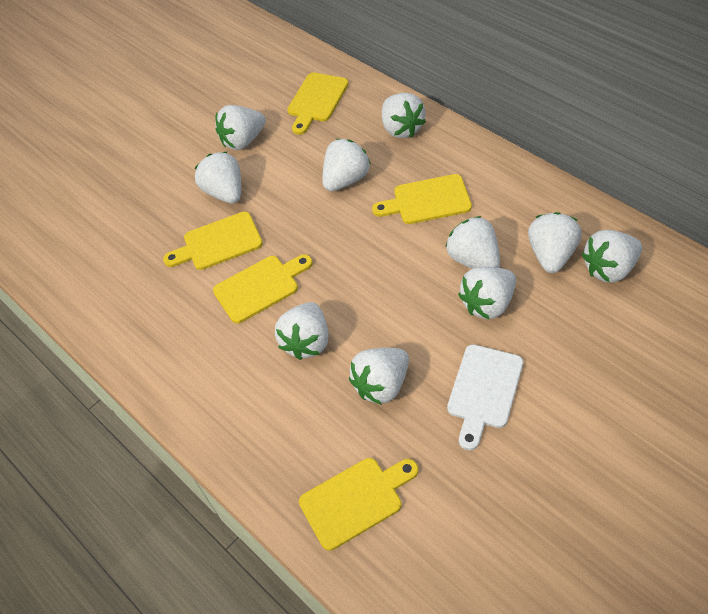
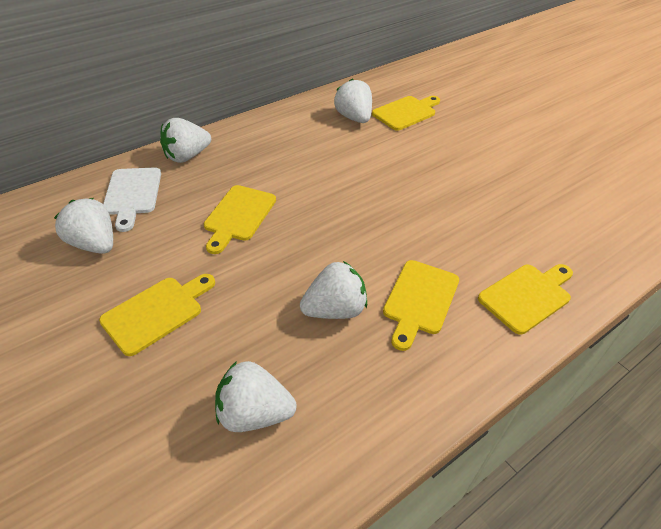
white strawberry: [194,152,241,204] [215,105,266,150] [275,302,329,360] [322,139,371,191] [349,348,409,405] [382,93,426,138] [446,216,500,269] [458,266,516,320] [528,212,582,273] [582,230,642,282] = 10 -> [54,198,113,254] [160,118,211,163] [215,361,297,432] [300,261,367,319] [334,78,372,123] = 5

